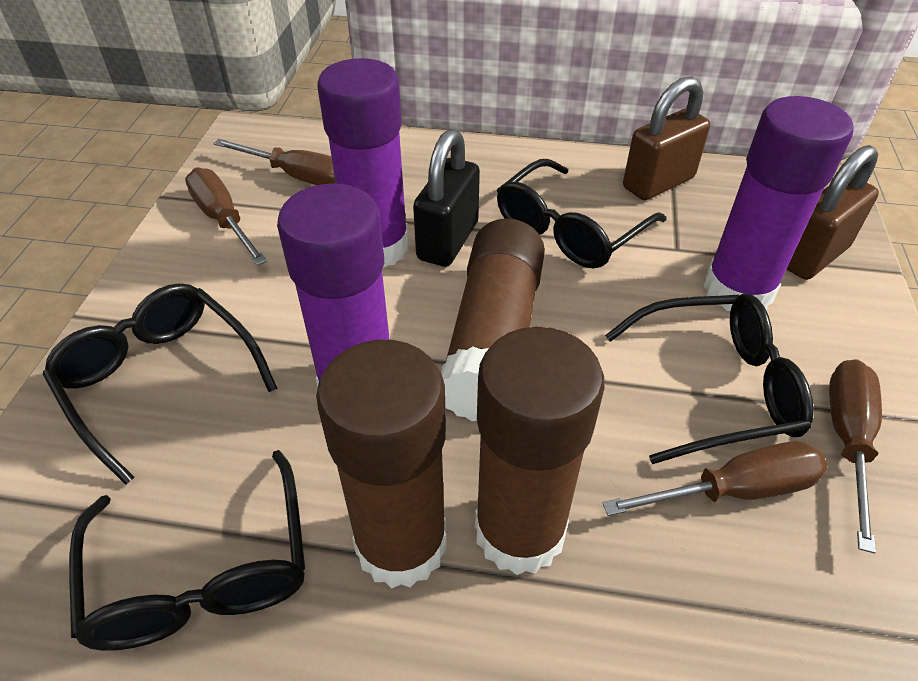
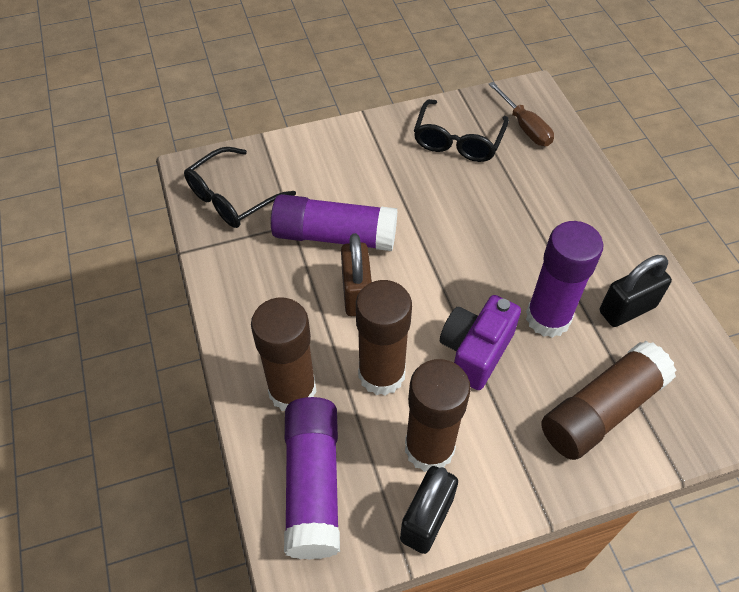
black glasses: [43,283,278,485] [69,450,305,651] [497,159,667,269] [605,293,814,464] = 4 -> [184,147,296,228] [414,99,509,162] = 2
black padlock: [413,129,480,267] = 1 -> [400,466,458,554] [600,255,672,327] = 2
brown glue stick: [316,340,447,588] [441,218,545,421] [475,327,604,575] = 3 -> [251,298,317,411] [356,280,412,396] [405,359,471,472] [541,341,676,460] = 4
brown padlock: [623,76,710,200] [786,145,879,280] = 2 -> [341,233,372,316] = 1
brown screwdriver: [185,168,267,266] [213,139,336,185] [603,441,828,516] [829,359,882,554] = 4 -> [489,82,554,146] = 1
purple camera: none = 0 -> [440,295,521,390] = 1

